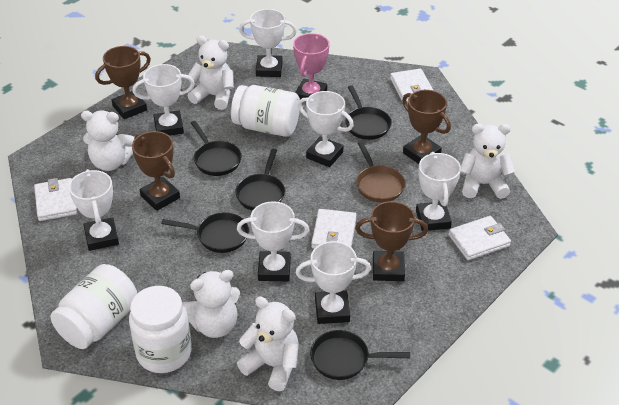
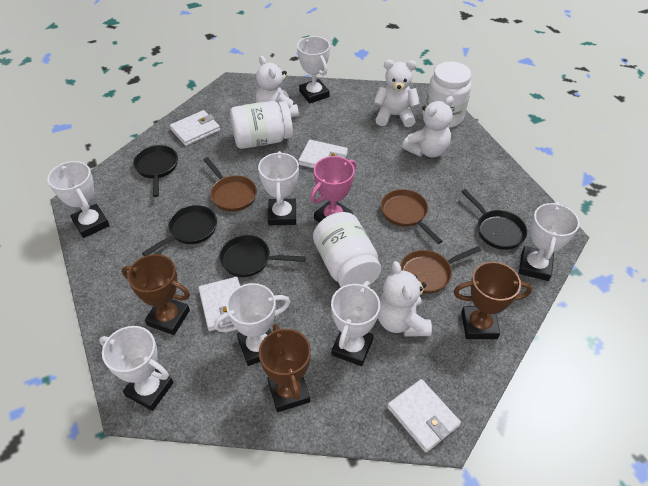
black pan: [161,212,249,253] [191,121,242,176] [235,149,285,211] [310,330,410,380] [345,85,391,140] = 5 -> [133,145,178,197] [142,205,217,256] [219,235,305,277] [461,189,527,250] = 4
brown pan: [356,142,405,202] = 1 -> [203,157,257,212] [381,189,442,244] [400,246,481,294] = 3
brown trophy: [95,46,151,119] [132,131,180,211] [355,201,428,281] [402,90,451,164] = 4 -> [122,254,190,335] [259,324,311,412] [453,262,532,339] = 3
white teddy bear: [81,110,134,171] [183,270,240,338] [188,35,234,110] [237,296,299,391] [461,124,515,199] = 5 -> [256,56,299,117] [374,60,420,127] [378,261,432,337] [402,96,454,158] = 4

